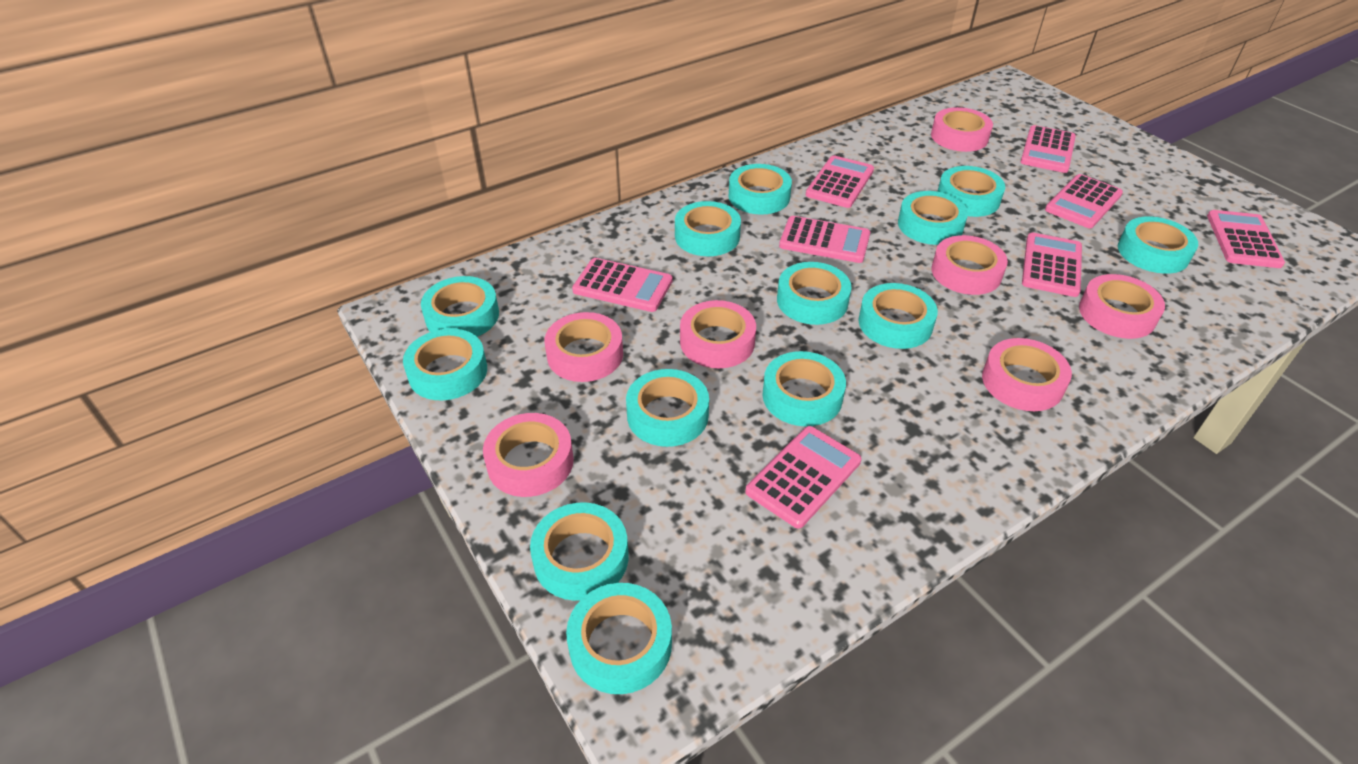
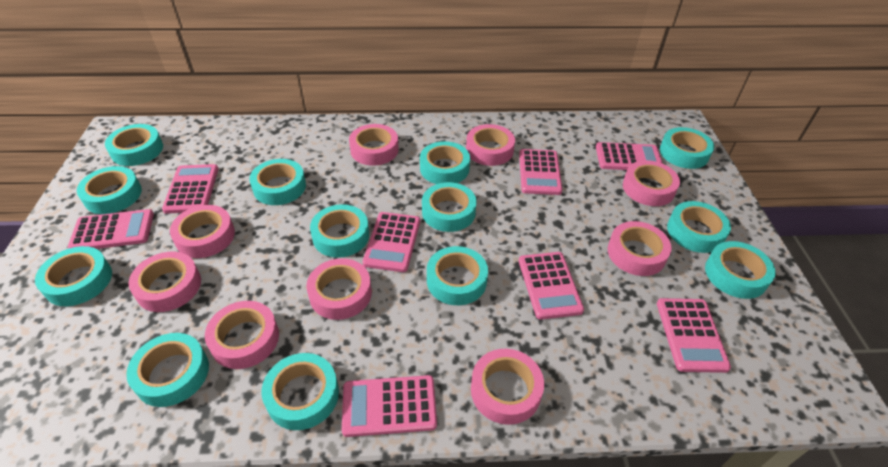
pink tape: [483,413,574,497] [545,312,623,382] [680,300,756,368] [931,107,993,152] [931,235,1008,295] [982,338,1072,411] [1079,274,1165,339] = 7 -> [128,251,201,312] [170,205,235,258] [205,301,279,369] [306,258,372,320] [349,124,399,166] [466,124,515,166] [471,349,544,425] [608,221,672,276] [623,160,680,206] = 9

